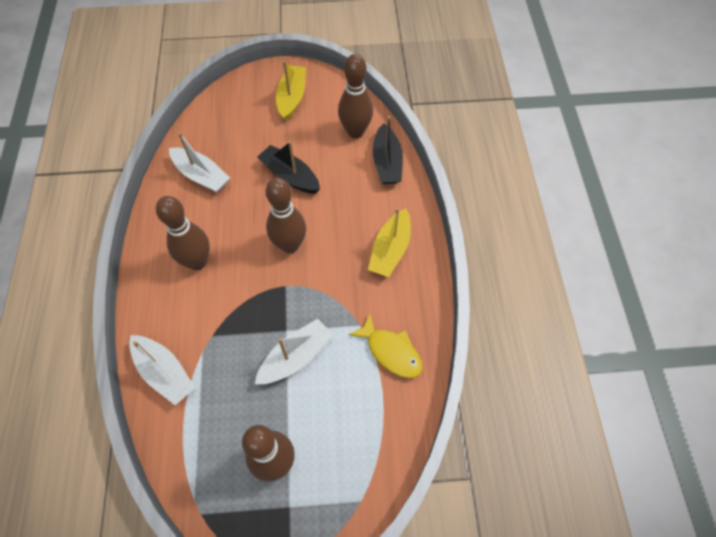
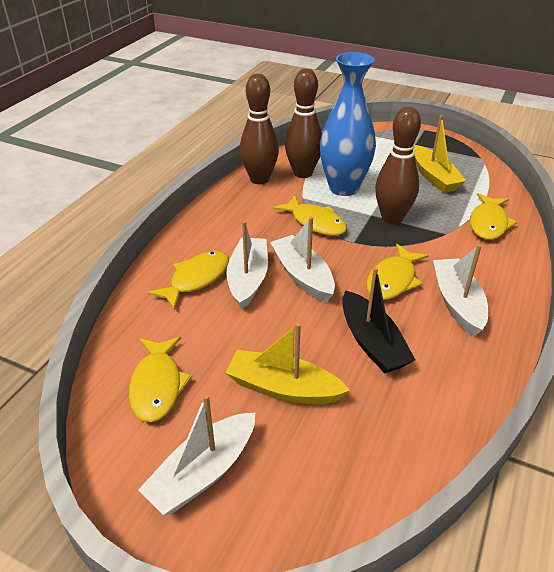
black boat: [257,141,320,194] [373,116,403,184] = 2 -> [342,267,415,374] = 1
blue vase: none = 0 -> [320,52,376,196] = 1
brown bowling pin: [156,196,210,270] [242,425,295,482] [265,178,306,253] [338,54,373,138] = 4 -> [240,74,279,184] [285,69,322,178] [375,107,421,225] = 3
white boat: [129,335,195,405] [169,132,230,193] [255,319,333,384] = 3 -> [138,395,256,515] [226,221,268,309] [270,217,335,302] [433,244,488,336] = 4
yellow fish: [348,313,422,378] = 1 -> [129,337,192,422] [148,251,229,310] [273,195,347,236] [366,244,429,300] [470,193,517,240] = 5

